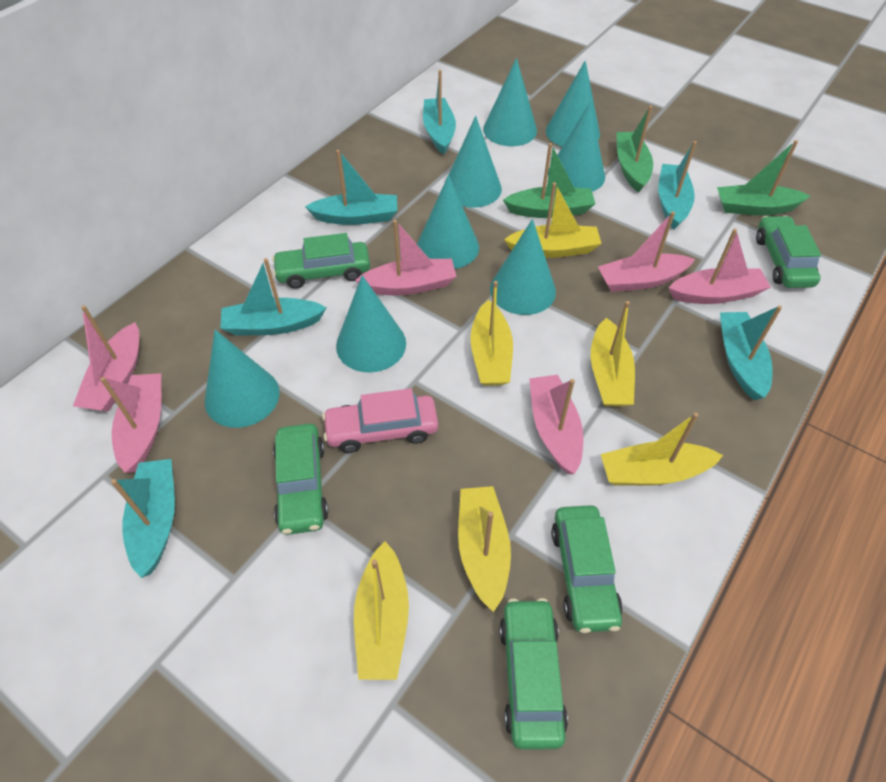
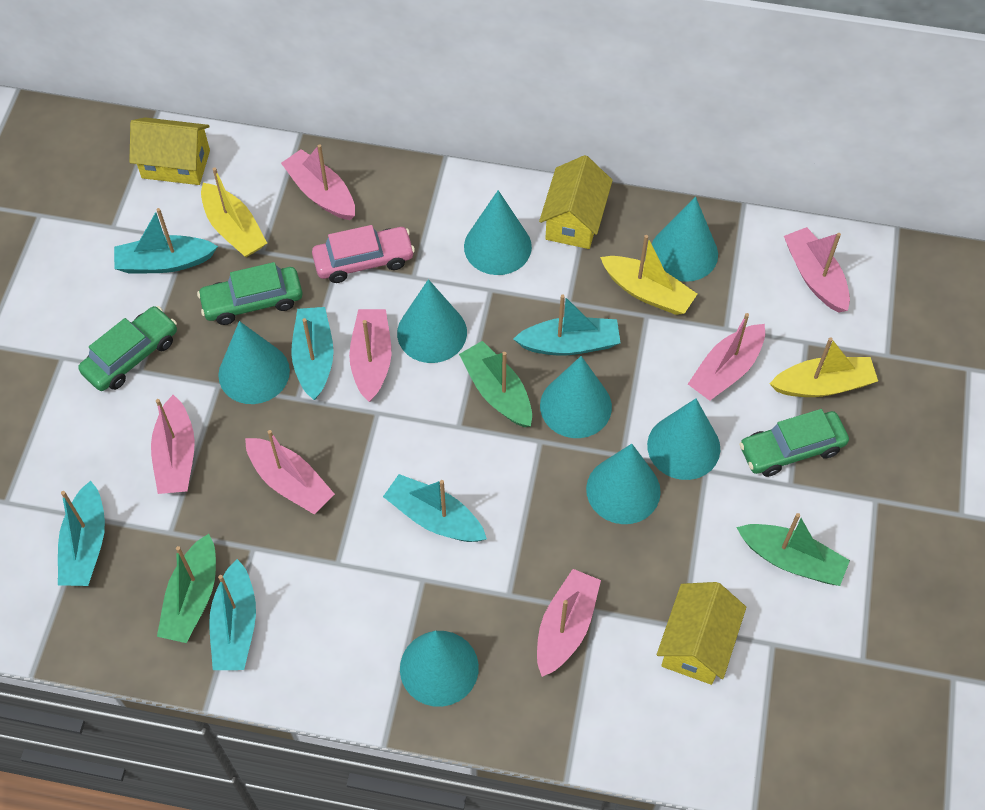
green car: [272,233,370,289] [273,424,329,535] [499,598,568,750] [551,505,623,633] [756,215,821,288] = 5 -> [78,306,177,391] [197,262,302,325] [739,409,849,477] = 3
pink boat: [73,305,139,412] [100,373,161,473] [355,220,457,295] [529,375,583,474] [598,211,695,292] [668,229,771,304] = 6 -> [151,395,195,494] [245,430,335,514] [281,144,355,220] [349,309,391,402] [537,569,601,677] [688,313,765,401] [784,227,850,313] = 7
yellow boat: [354,541,409,680] [458,486,511,612] [470,281,513,386] [504,182,602,258] [591,301,635,407] [601,413,723,486] = 6 -> [201,167,267,257] [600,235,697,315] [770,337,878,397] = 3
yellow house: none = 0 -> [129,117,210,185] [539,155,613,249] [657,582,746,685] = 3

